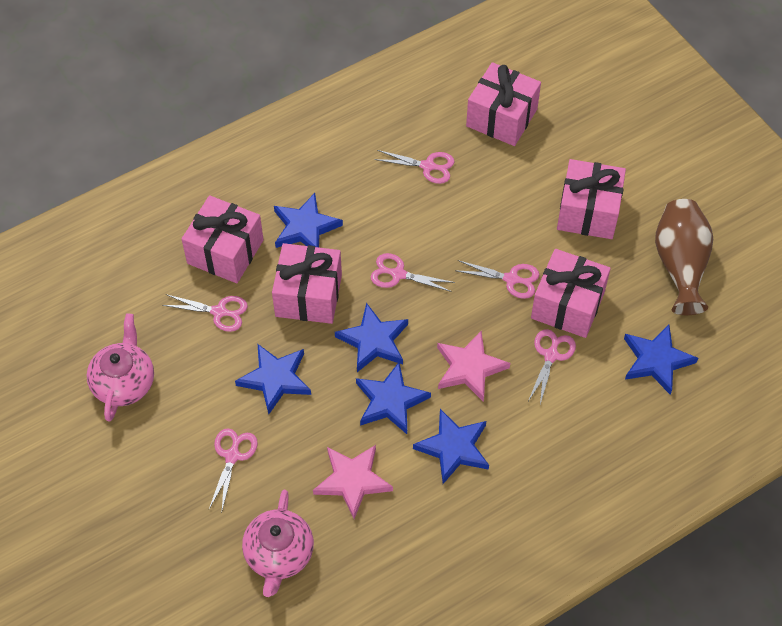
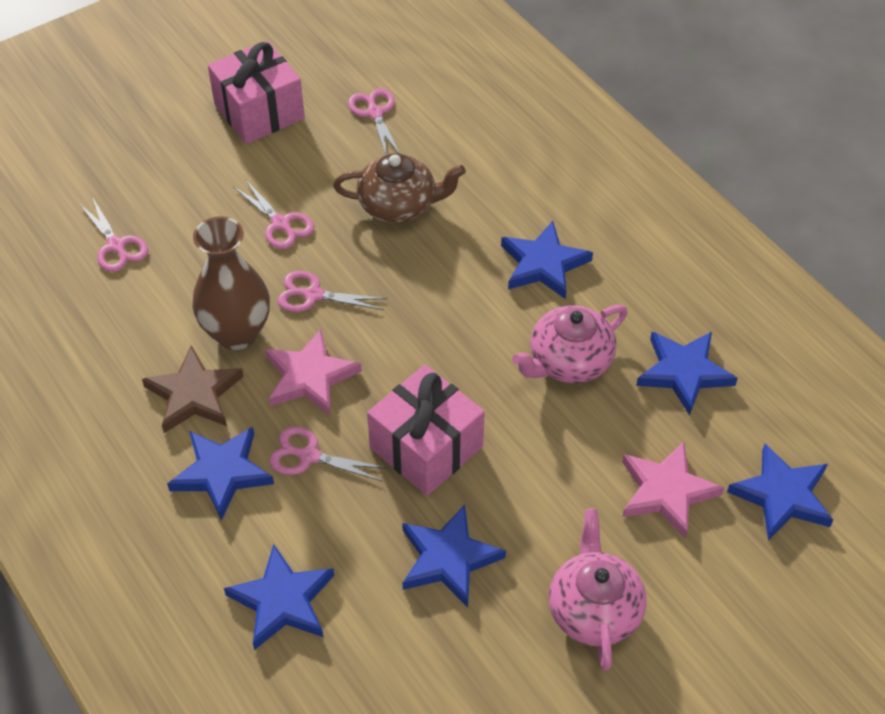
brown star: none = 0 -> [142,346,244,433] = 1
brown teapot: none = 0 -> [333,153,466,223] = 1
pink gift: [182,195,264,283] [272,243,342,324] [466,62,541,146] [531,249,611,338] [557,159,626,239] = 5 -> [208,40,305,144] [367,365,485,496] = 2
pink scissors: [162,294,248,332] [209,428,258,510] [371,253,455,292] [374,150,455,184] [455,260,539,299] [528,329,576,404] = 6 -> [79,197,148,272] [234,179,314,249] [269,427,388,482] [277,271,387,312] [348,89,400,155] = 5

